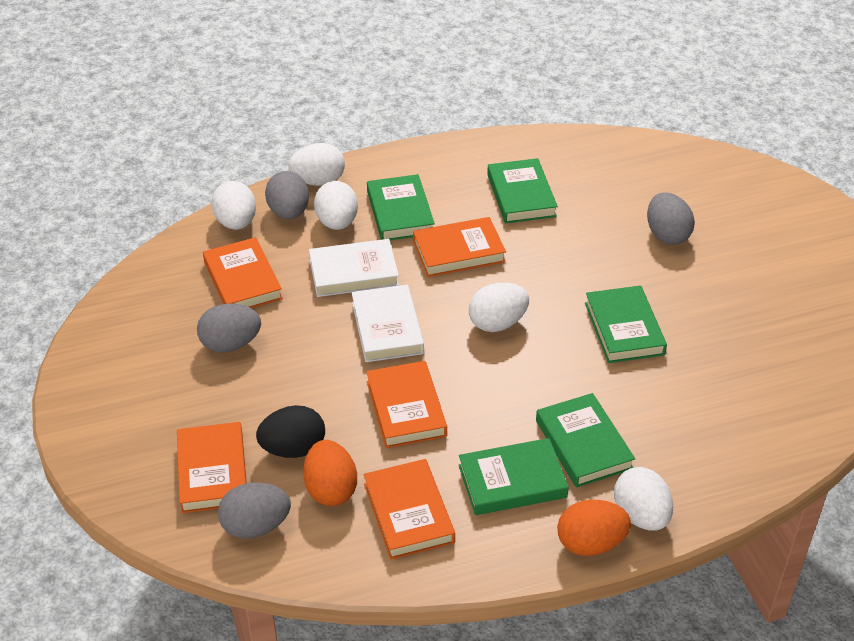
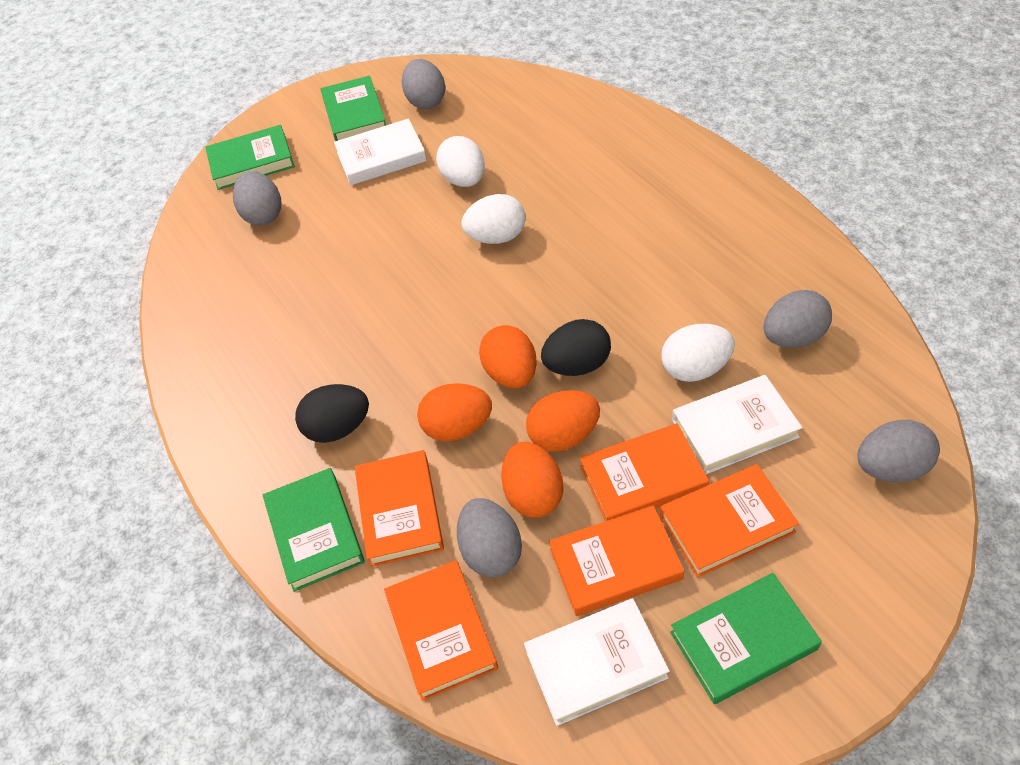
black egg: [256,405,325,458] = 1 -> [295,384,369,443] [541,319,611,376] = 2
green book: [367,174,435,240] [459,438,569,515] [487,158,558,224] [536,393,635,488] [585,285,667,363] = 5 -> [205,125,295,190] [263,468,365,592] [321,76,386,141] [670,573,822,704] = 4
grey egg: [197,303,261,352] [218,482,291,539] [265,171,309,219] [647,193,695,245] = 4 -> [233,171,281,226] [402,59,445,109] [457,498,522,577] [764,290,832,348] [858,420,940,482] = 5
orange egg: [303,440,357,506] [557,500,631,556] = 2 -> [417,383,492,441] [479,325,537,388] [501,442,564,518] [526,390,600,452] = 4
white book: [309,239,399,297] [352,285,424,362] = 2 -> [334,118,427,185] [524,598,669,726] [672,375,802,474] = 3
white egg: [211,181,256,230] [288,143,345,186] [314,181,358,230] [469,283,529,332] [614,467,673,530] = 5 -> [436,136,485,187] [461,194,526,244] [661,324,735,382] = 3

